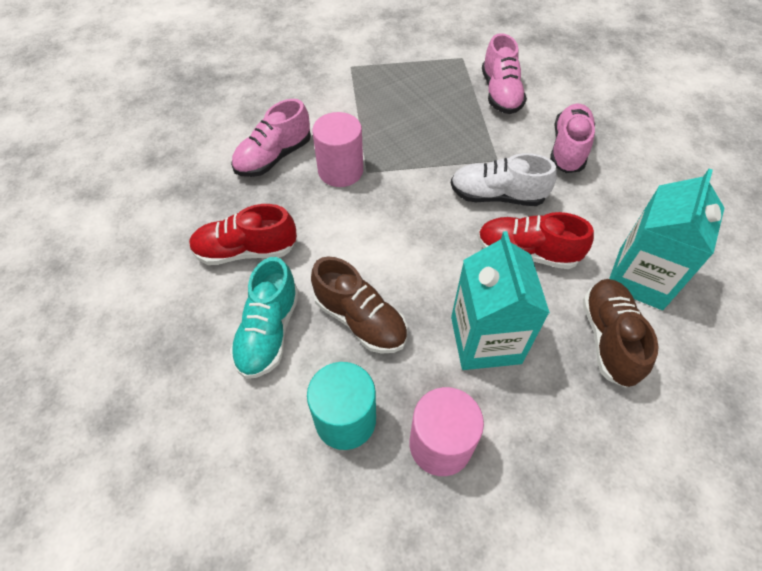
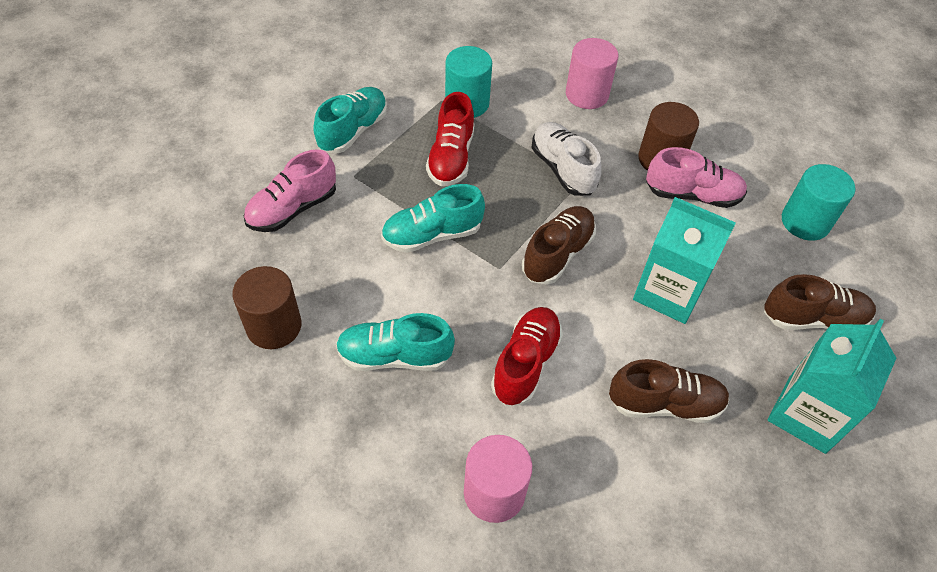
brown cylinder: none = 0 -> [232,266,302,349] [638,102,699,171] = 2
brown shoe: [311,256,407,354] [582,279,659,388] = 2 -> [522,206,596,285] [609,359,730,423] [764,274,876,330] = 3
pink shoe: [231,99,311,177] [482,33,527,114] [550,104,595,173] = 3 -> [244,149,336,232] [646,147,747,208] = 2
turquoise cylinder: [307,362,376,450] = 1 -> [445,46,492,118] [782,164,855,241] = 2
turquoise shoe: [230,257,299,379] = 1 -> [313,87,387,154] [336,313,455,371] [381,184,485,253] = 3

